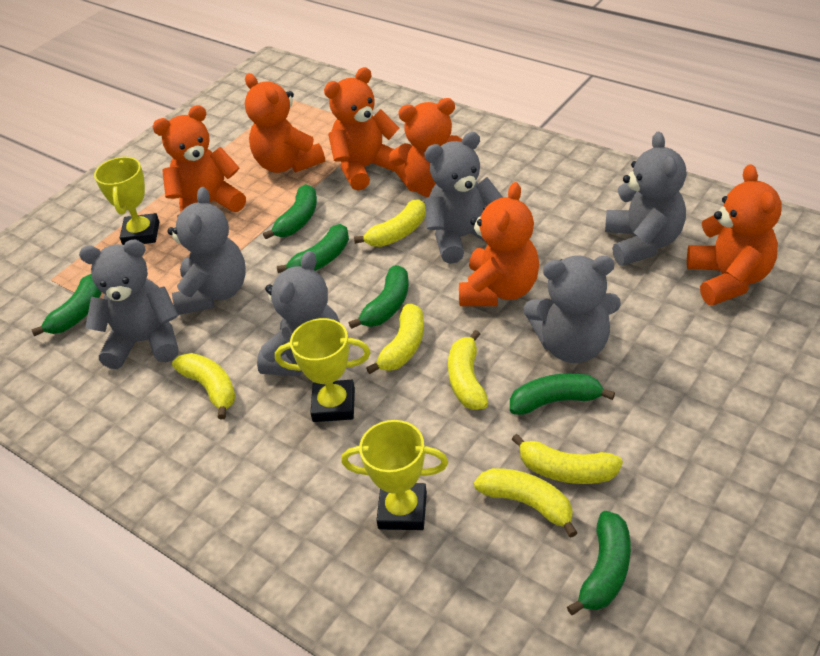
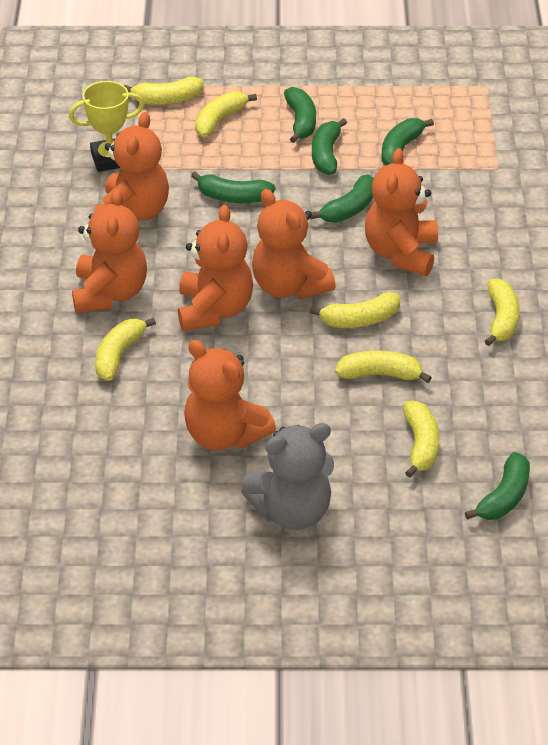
grey teddy bear: [79,240,179,369] [167,187,246,315] [257,251,340,376] [424,132,503,264] [524,256,621,363] [605,132,687,266] = 6 -> [241,423,334,530] = 1
yellow banana: [172,353,236,420] [354,199,426,247] [366,304,424,374] [448,330,488,410] [474,468,577,538] [511,434,623,484] = 6 -> [95,318,156,381] [124,77,204,105] [195,91,257,137] [310,292,400,328] [335,350,432,383] [403,401,440,478] [485,278,519,346] = 7
yellow trophy: [94,156,159,245] [275,318,371,422] [341,420,448,530] = 3 -> [69,81,145,172] = 1

